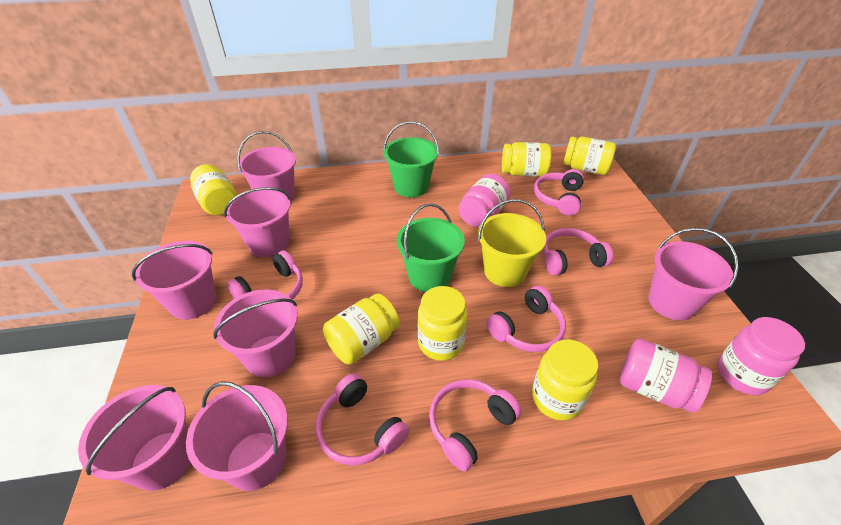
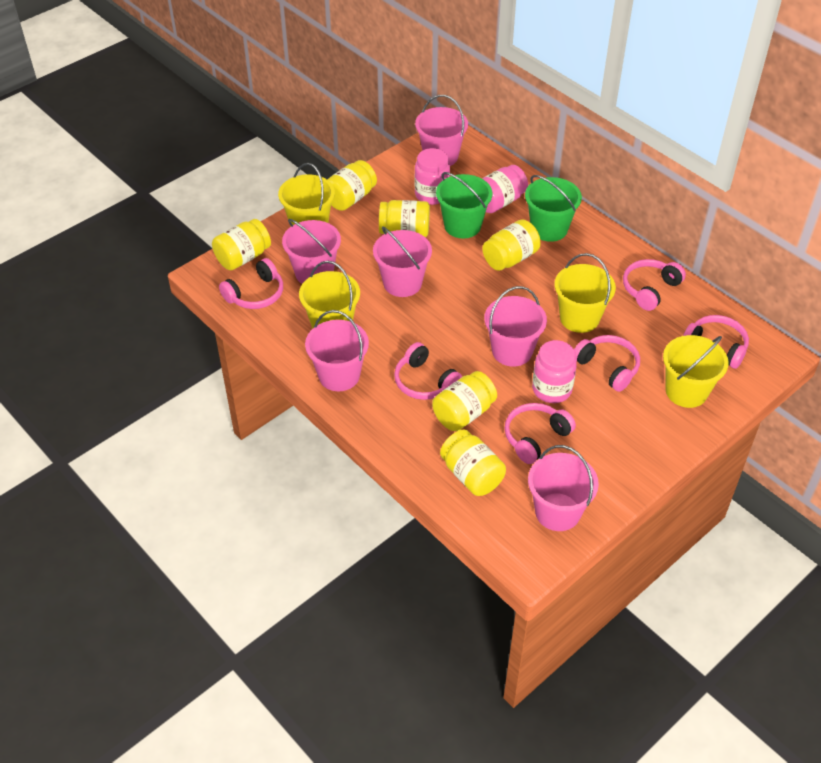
pink bucket: [78,385,191,491] [132,241,217,320] [186,381,288,491] [213,289,298,377] [224,187,291,257] [237,131,296,203] [648,228,738,320] = 7 -> [282,219,341,284] [305,310,369,391] [373,227,432,297] [415,95,468,166] [484,286,547,367] [528,445,599,531] = 6
yellow bucket: [478,199,546,287] = 1 -> [278,163,335,225] [299,261,360,329] [555,253,616,333] [663,335,729,408] = 4

